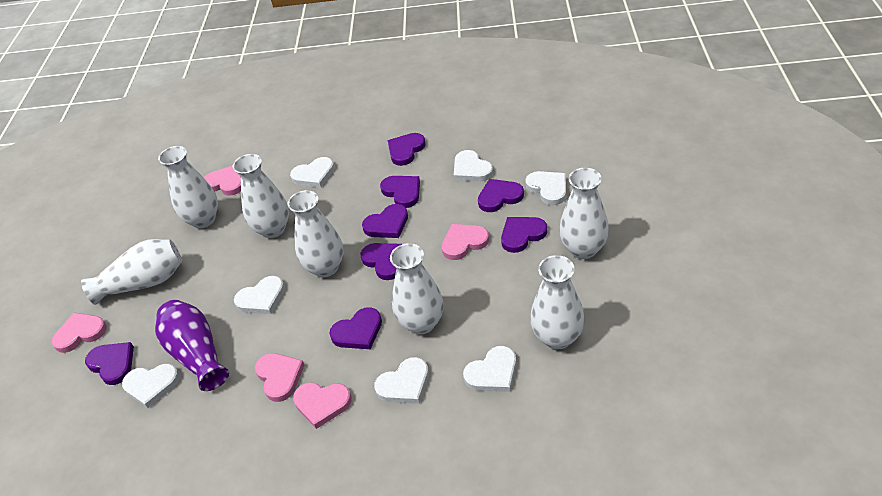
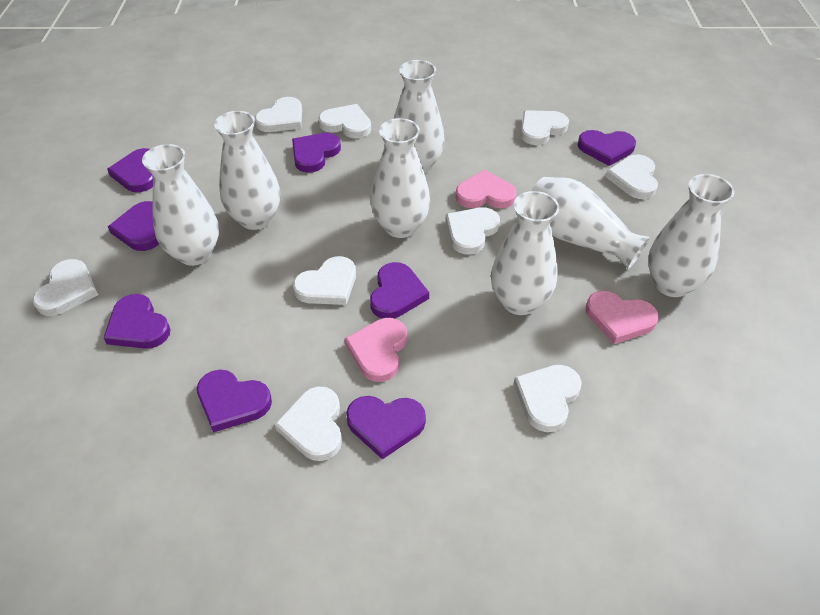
pink heart: [52,312,107,353] [204,166,241,195] [255,353,304,402] [293,382,352,429] [441,224,489,260] = 5 -> [345,318,407,382] [455,170,517,209] [586,291,659,344] = 3
purple vase: [155,300,229,391] = 1 -> none = 0
white heart: [122,364,180,408] [234,276,285,314] [290,157,335,188] [374,357,429,404] [454,150,493,181] [463,346,516,392] [525,171,566,205] = 7 -> [33,259,98,316] [255,97,302,132] [275,387,342,461] [293,256,356,305] [318,104,371,139] [445,207,500,255] [514,365,582,432] [520,110,569,145] [606,154,658,199] = 9

